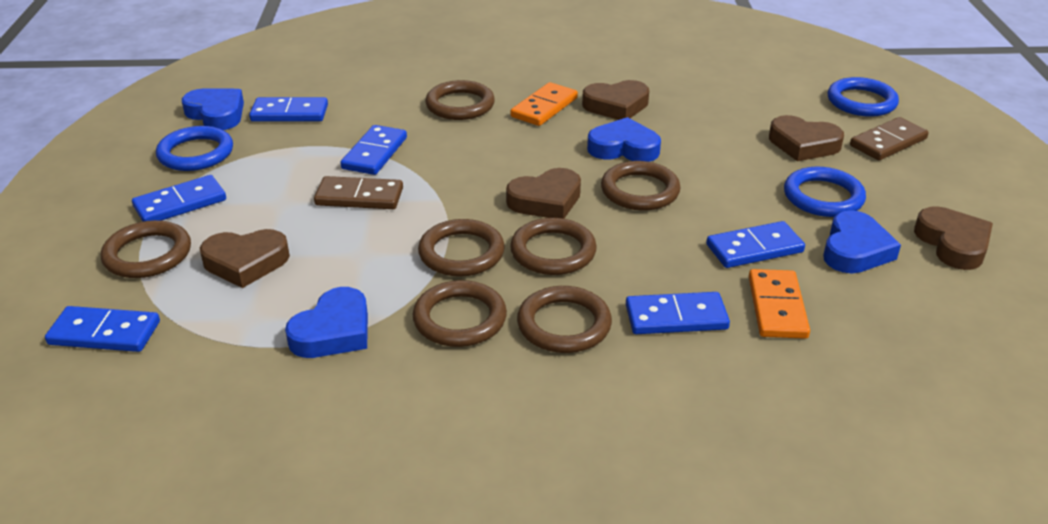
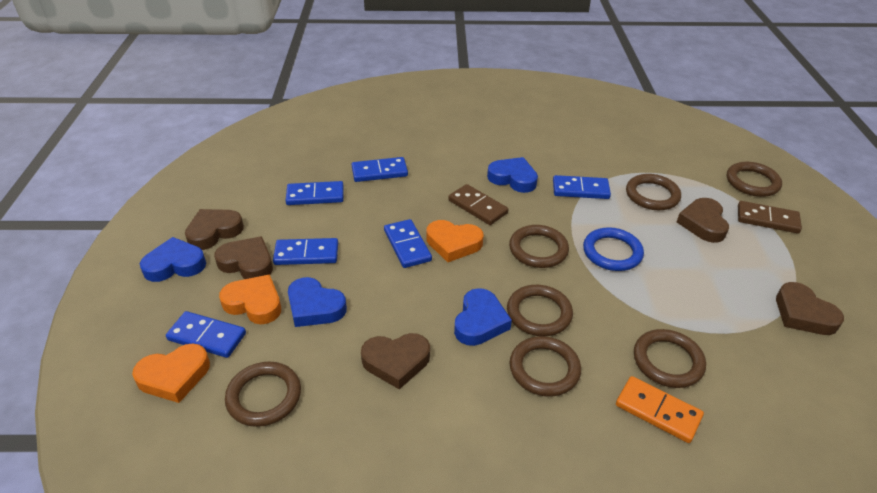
blue ring: [156,126,233,171] [784,167,866,217] [828,77,899,117] = 3 -> [583,227,644,271] = 1
orange domino: [510,82,578,126] [749,269,810,339] = 2 -> [616,376,704,443] = 1
orange heart: none = 0 -> [132,343,210,403] [219,274,281,324] [427,220,483,262] = 3

